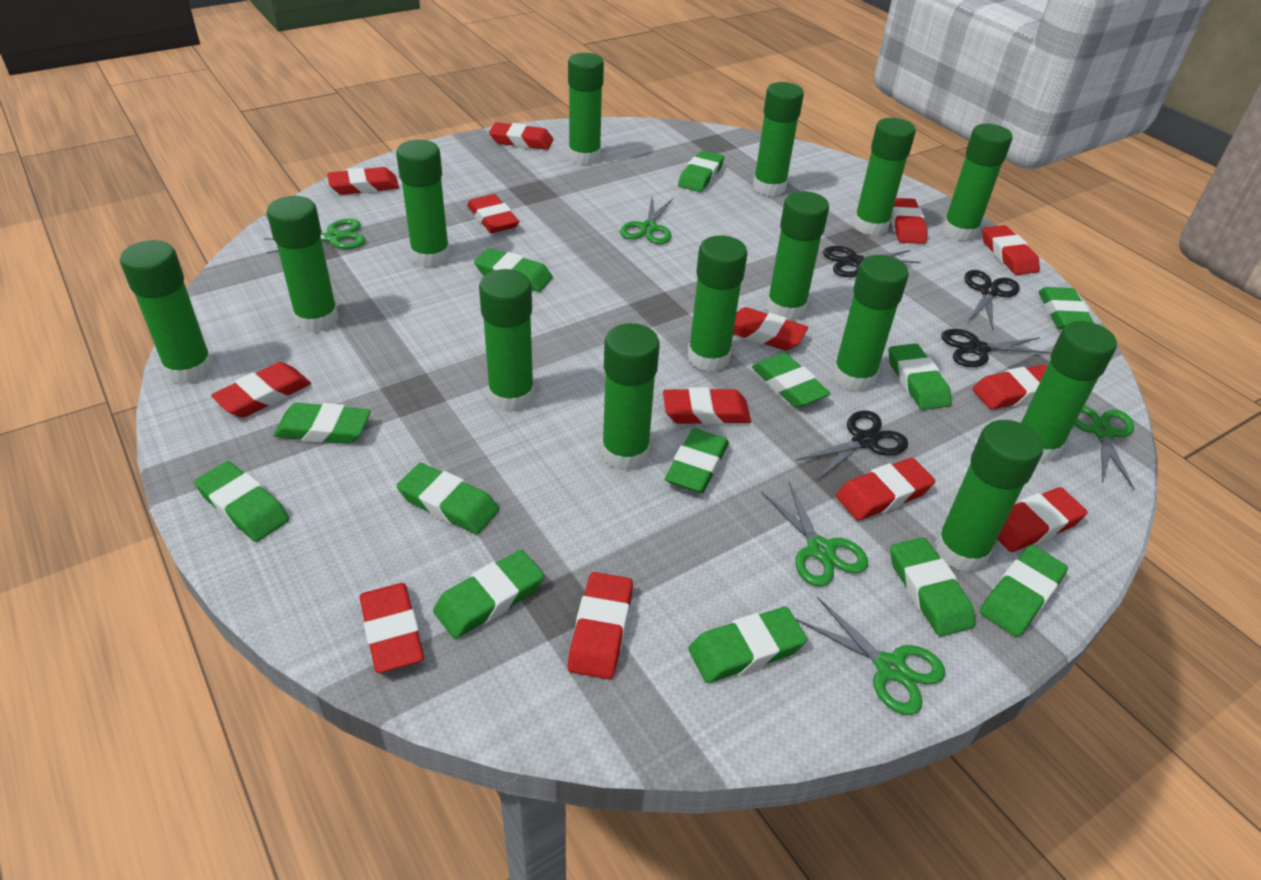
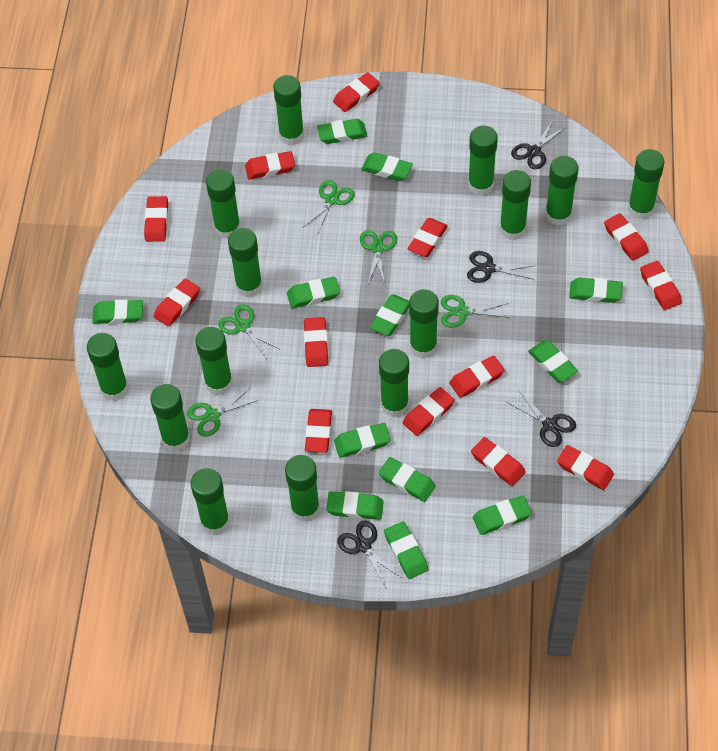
green eraser: [194,461,289,542] [274,403,371,444] [397,463,499,534] [433,550,544,639] [474,248,553,292] [665,428,729,493] [678,150,724,192] [688,607,807,683] [752,353,831,408] [888,343,952,410] [890,537,975,637] [980,545,1068,637] [1038,287,1094,330] = 13 -> [92,299,143,324] [287,277,340,308] [317,119,367,144] [326,491,384,520] [334,423,391,458] [361,153,413,181] [370,295,409,336] [379,457,436,502] [384,521,429,579] [473,496,532,535] [528,340,578,382] [569,278,623,303] = 12

